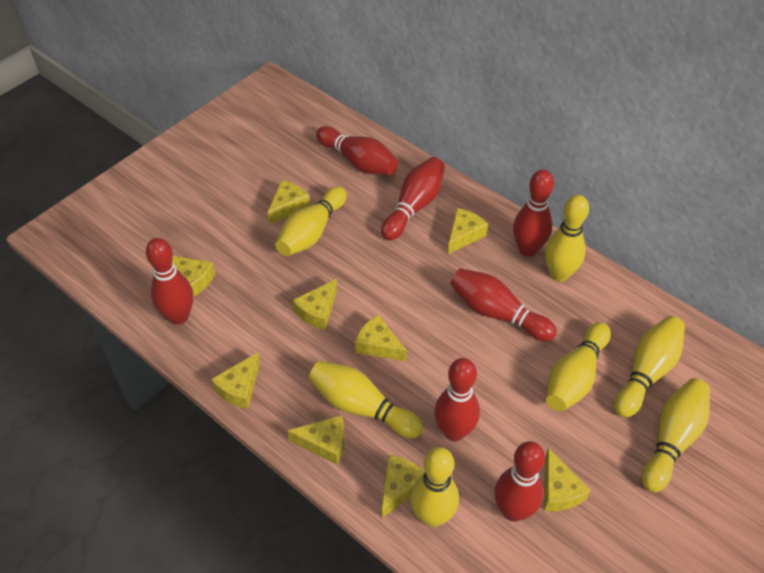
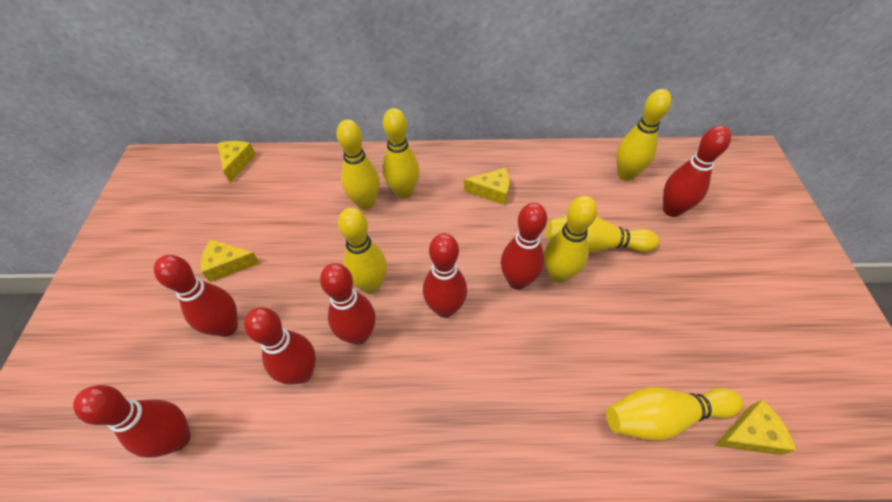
yellow cheese: [172,256,215,297] [211,352,260,409] [268,180,310,225] [287,415,345,465] [293,279,337,330] [355,315,407,361] [381,455,425,519] [448,208,488,254] [544,448,591,511] = 9 -> [201,239,260,282] [217,141,256,182] [464,168,510,205] [715,399,796,455] = 4

